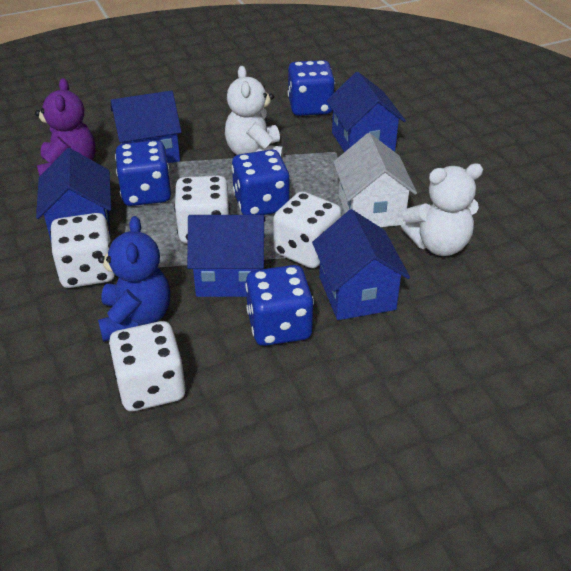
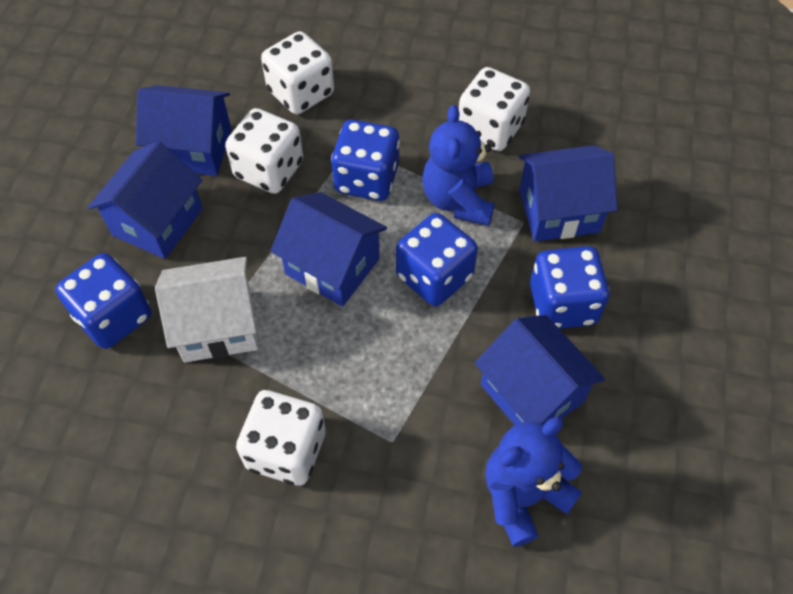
blue teddy bear: [98,216,170,342] = 1 -> [422,105,495,226] [485,417,582,547] = 2
purple teddy bear: [35,78,95,176] = 1 -> none = 0
white teddy bear: [225,66,283,160] [401,163,483,256] = 2 -> none = 0

